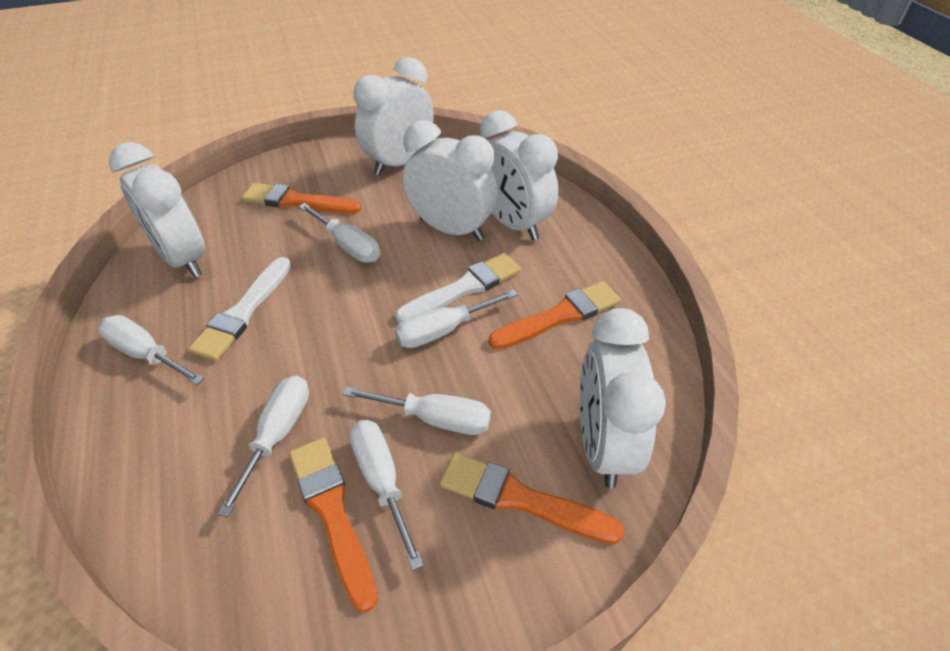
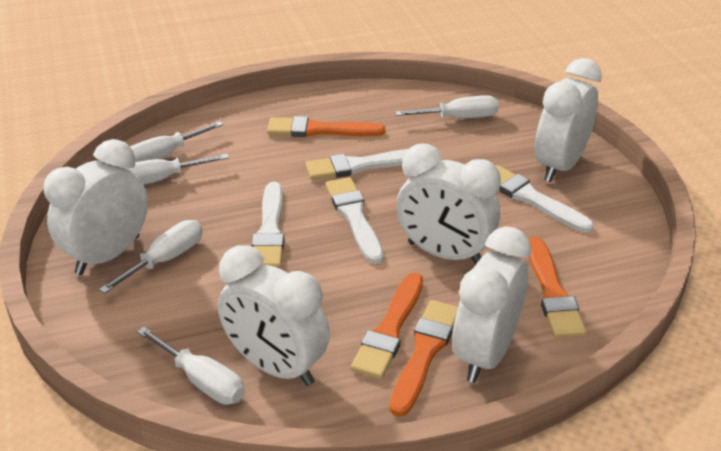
white brush: [188,257,291,361] [395,253,521,323] = 2 -> [252,182,284,268] [306,149,408,180] [325,177,384,264] [496,165,594,233] = 4
white screwdriver: [98,315,204,385] [217,376,309,518] [298,203,380,263] [343,387,491,435] [349,420,424,570] [395,289,518,348] = 6 -> [99,220,203,294] [124,154,229,185] [130,121,223,162] [137,326,245,405] [395,95,499,118] = 5

